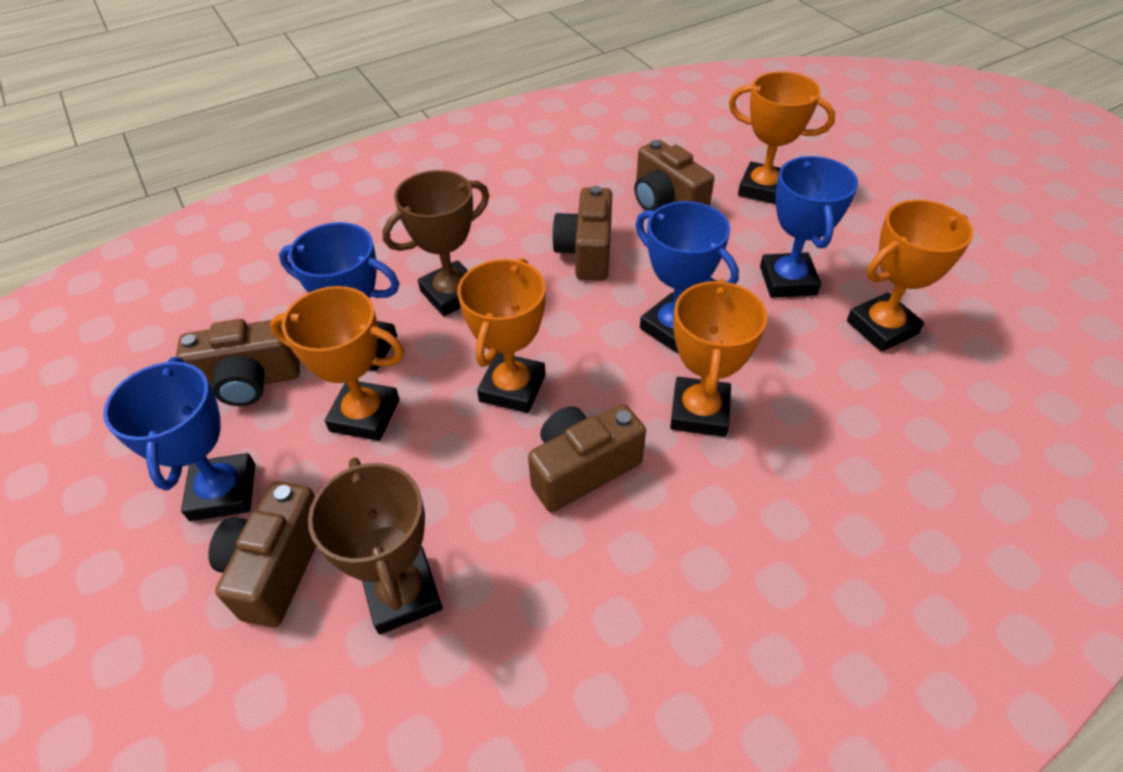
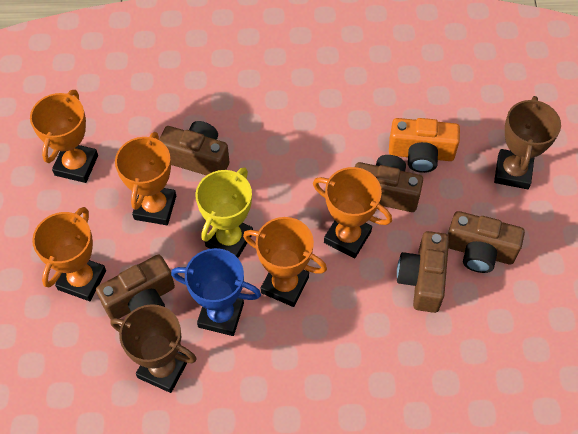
blue trophy: [103,357,255,521] [279,222,399,371] [636,201,739,353] [760,156,858,298] = 4 -> [171,248,261,336] = 1
orange camera: none = 0 -> [389,118,460,173] = 1
yellow trophy: none = 0 -> [195,167,253,258] = 1

